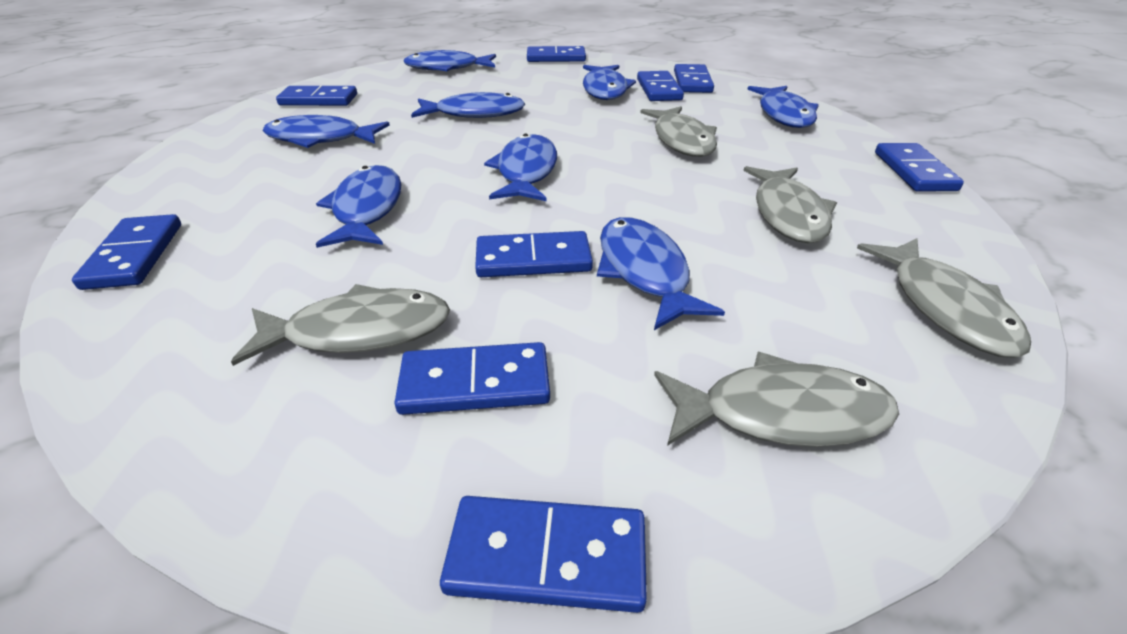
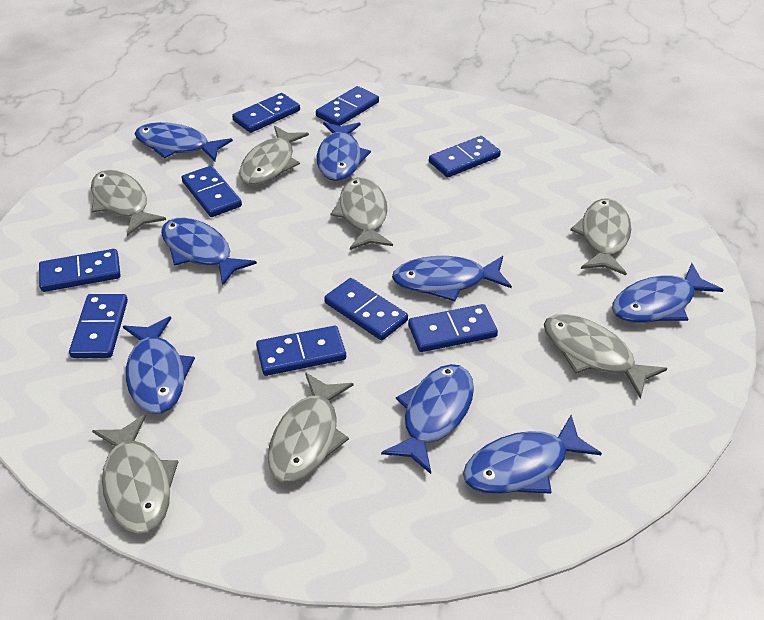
grey fish: [231,284,450,366] [640,106,717,157] [654,352,899,447] [743,166,837,243] [857,238,1031,358] = 5 -> [91,170,166,236] [92,414,178,534] [239,126,309,185] [268,372,354,483] [331,177,393,250] [544,314,667,399] [570,198,631,275] = 7

